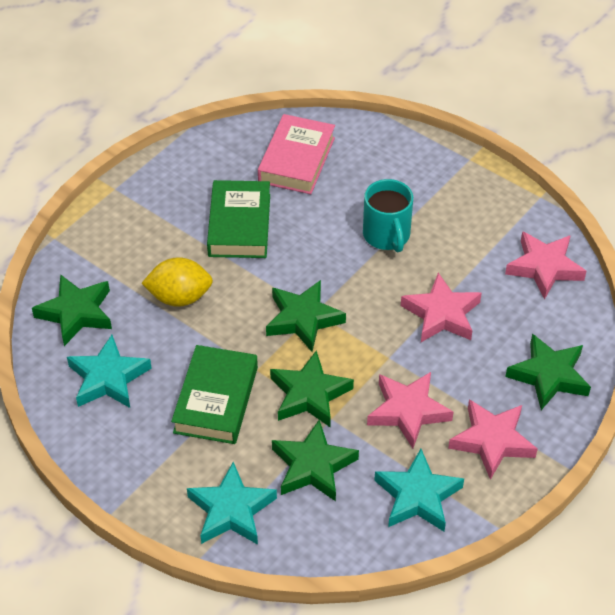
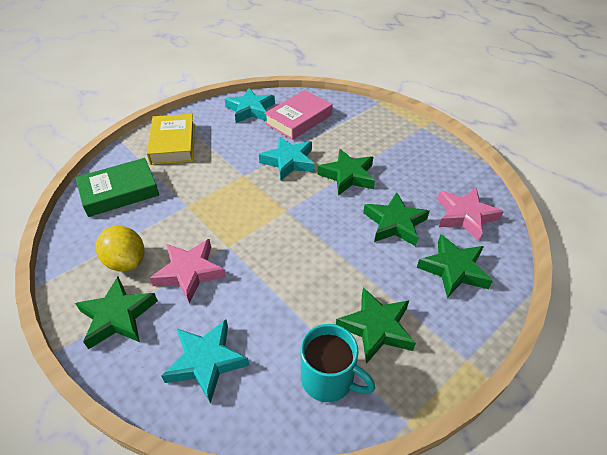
green book: [171,345,258,444] [207,180,270,258] = 2 -> [76,158,159,217] = 1
pink star: [367,372,453,448] [401,273,482,342] [448,399,538,480] [505,231,587,300] = 4 -> [150,239,226,304] [437,188,504,241] = 2
yellow book: none = 0 -> [147,114,195,165] = 1

